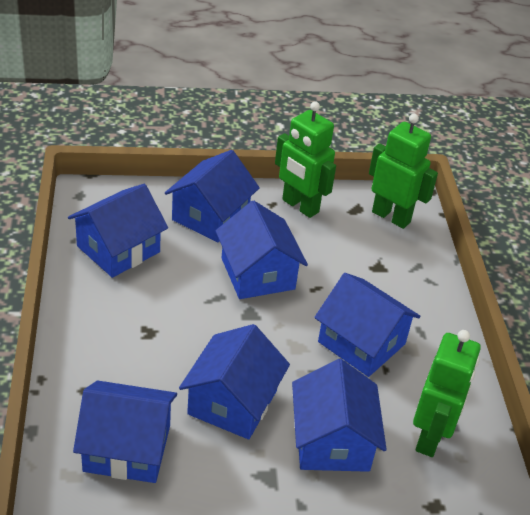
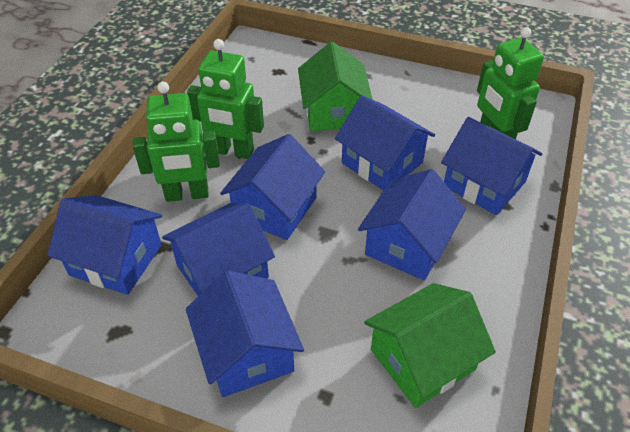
green house: none = 0 -> [298,42,373,131] [364,283,496,408] = 2

